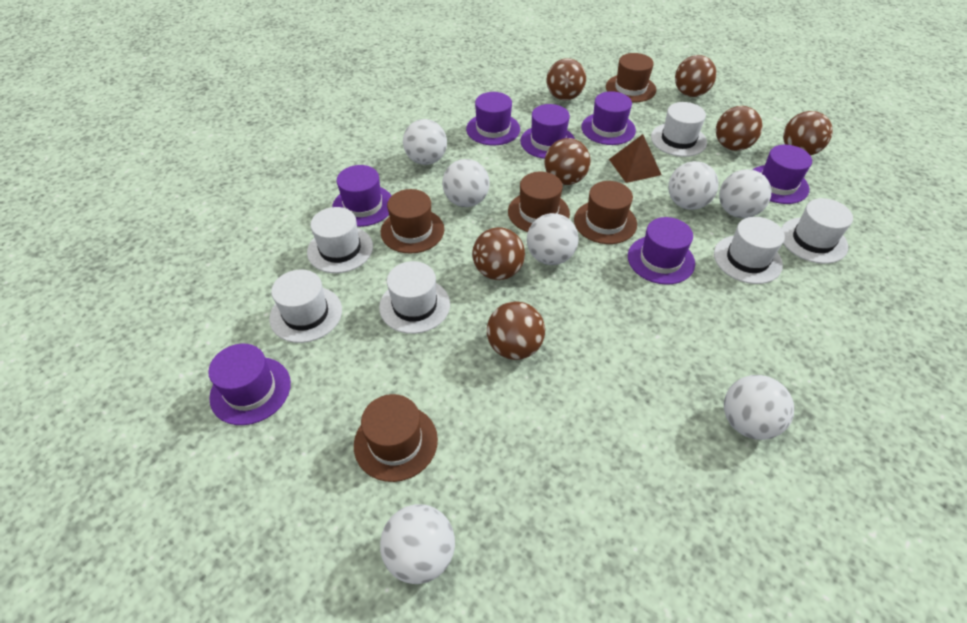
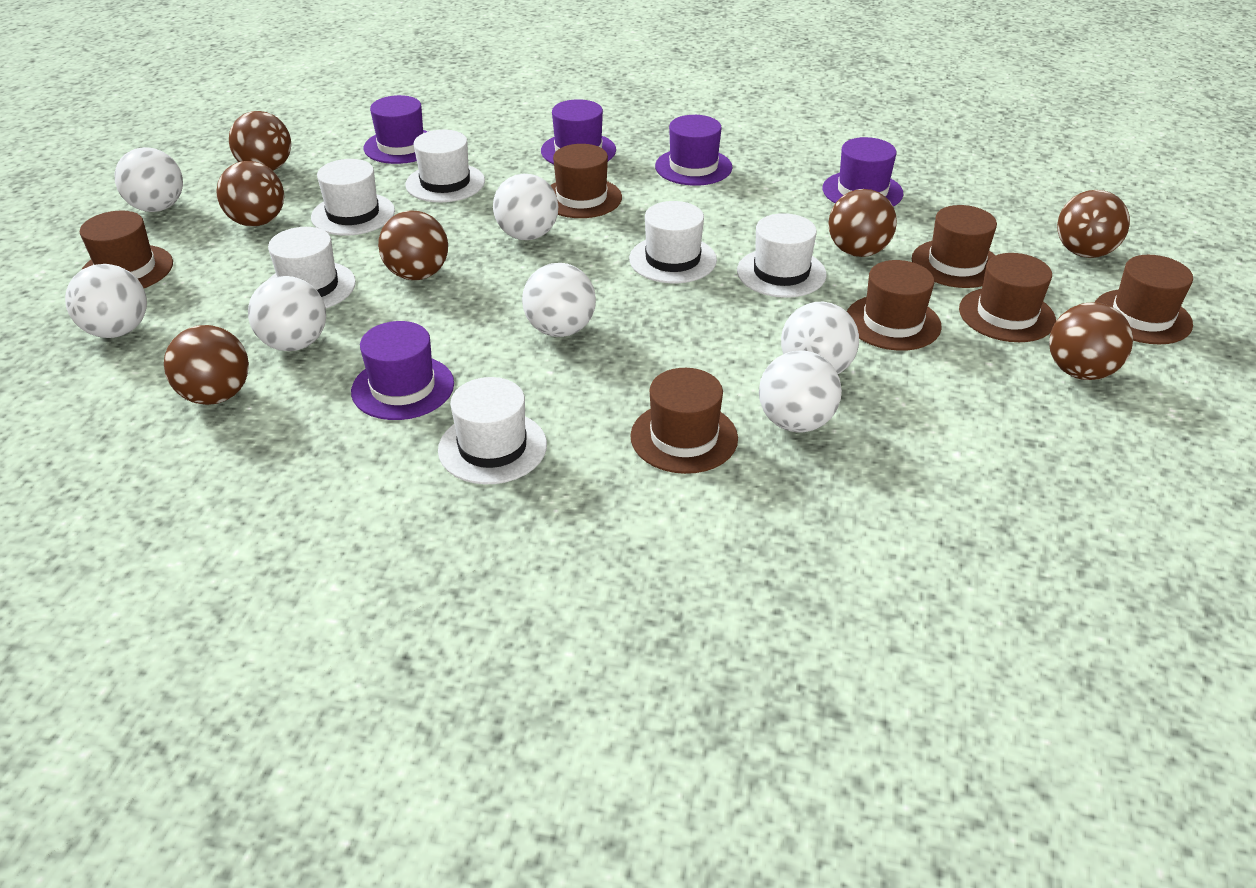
brown hat: [354,394,438,482] [381,189,444,254] [508,172,570,232] [574,181,637,244] [606,53,656,102] = 5 -> [80,211,173,288] [550,144,622,218] [630,368,738,474] [847,260,942,351] [912,205,997,288] [959,253,1056,342] [1095,255,1193,344] = 7
brown pyramid: [609,134,661,183] = 1 -> none = 0
purple hat: [208,344,291,425] [332,165,392,227] [466,92,520,145] [520,104,575,159] [581,91,636,145] [628,217,695,285] [753,145,812,204] = 7 -> [351,321,454,420] [364,95,428,164] [541,99,616,164] [655,115,732,186] [823,137,903,206] = 5

